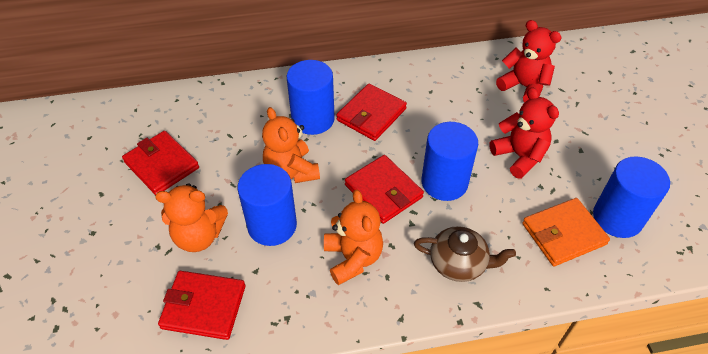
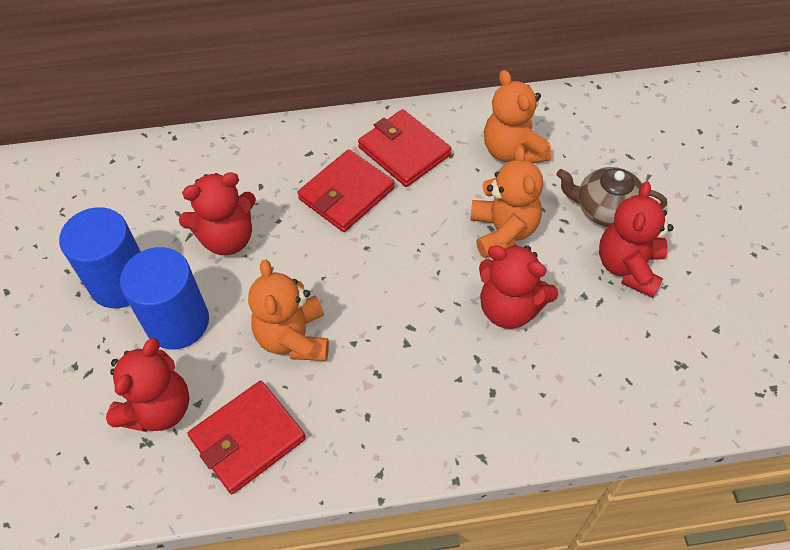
blue cylinder: [238,164,297,246] [287,60,335,135] [422,122,478,201] [593,156,670,238] = 4 -> [59,207,141,308] [120,247,209,349] = 2
orange wallet: [522,198,610,266] = 1 -> none = 0
red teddy bear: [489,87,559,179] [496,20,562,102] = 2 -> [106,338,190,432] [179,172,256,255] [479,244,558,329] [599,181,674,298] = 4
red wallet: [122,131,199,195] [158,271,246,340] [336,83,407,141] [345,155,424,224] = 4 -> [188,381,306,494] [297,149,395,232] [358,109,452,187] = 3

